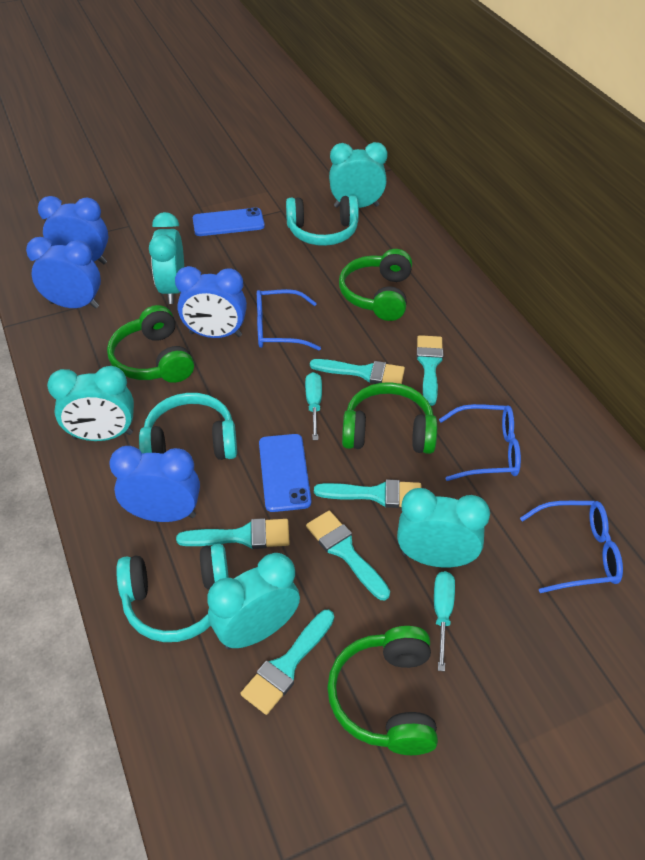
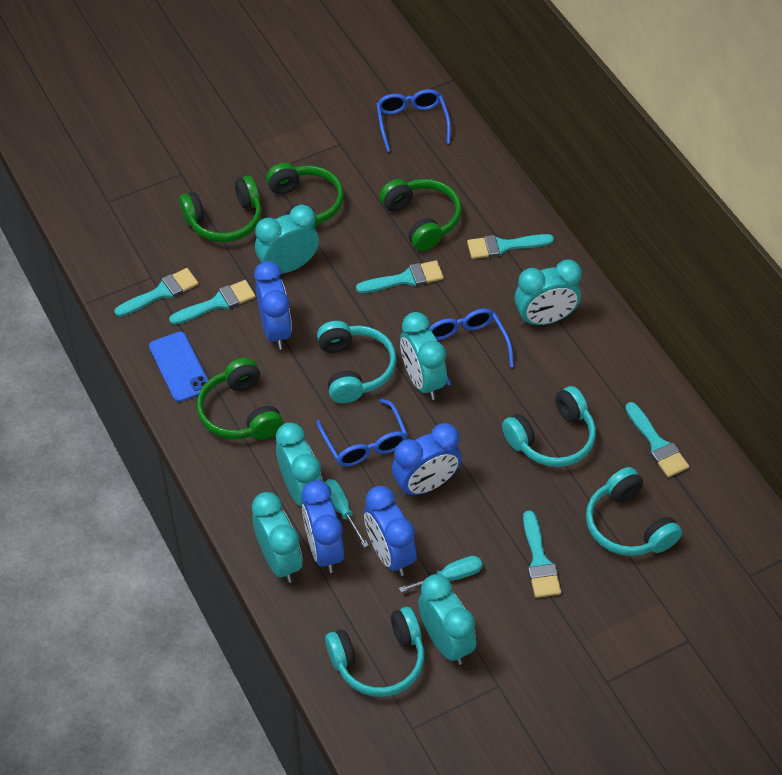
blue phone: [193,207,265,236] [259,434,311,512] = 2 -> [149,332,209,402] = 1
turquoise clock: [47,366,134,441] [149,212,184,304] [207,553,300,649] [329,142,388,208] [397,488,490,568] = 5 -> [252,492,302,583] [255,205,319,273] [276,422,323,506] [400,312,447,400] [418,574,476,665] [515,260,582,326] = 6
turquoise headphones: [116,544,229,642] [139,393,237,460] [286,195,359,246] = 3 -> [317,321,397,403] [325,607,424,697] [502,386,596,467] [586,467,682,556] = 4

